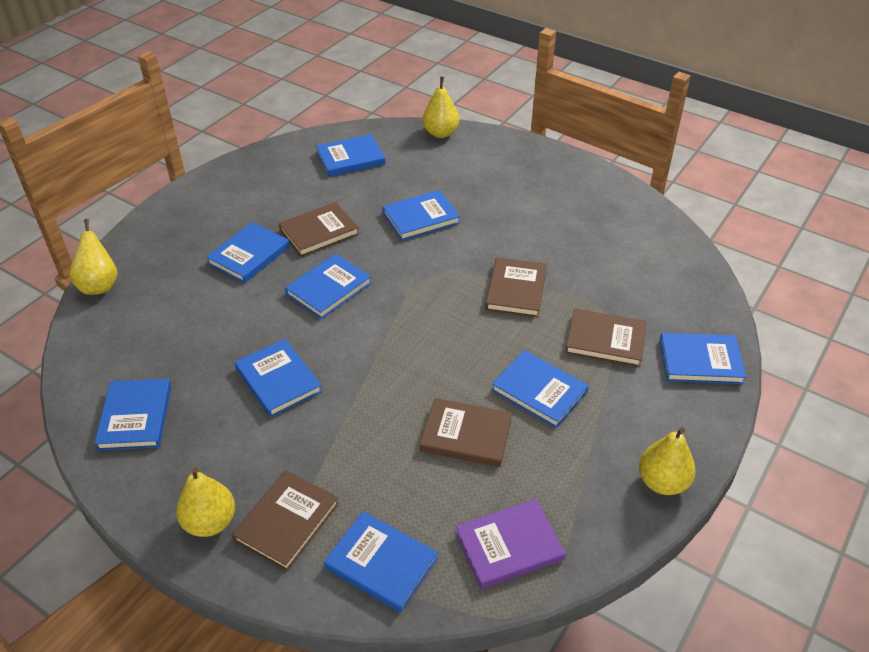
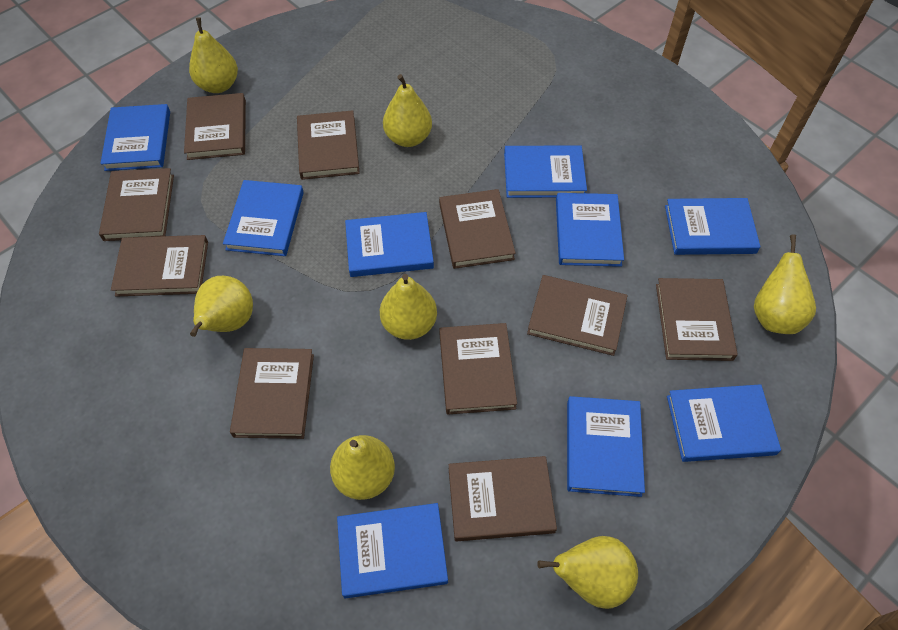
brown book: [232,470,339,571] [279,202,359,257] [420,398,512,467] [485,257,547,318] [565,309,647,367] = 5 -> [99,168,174,241] [111,235,208,297] [184,93,246,160] [230,348,314,439] [297,110,360,180] [439,189,516,269] [439,323,517,414] [449,456,557,541] [527,275,627,356] [656,278,738,361] = 10
purple book: [455,499,566,589] = 1 -> none = 0
yellow pear: [69,219,118,295] [176,467,235,537] [423,77,459,138] [639,427,696,495] = 4 -> [189,17,238,93] [190,276,253,337] [330,435,395,500] [380,274,437,340] [383,74,432,147] [537,536,638,609] [754,235,816,334] = 7

